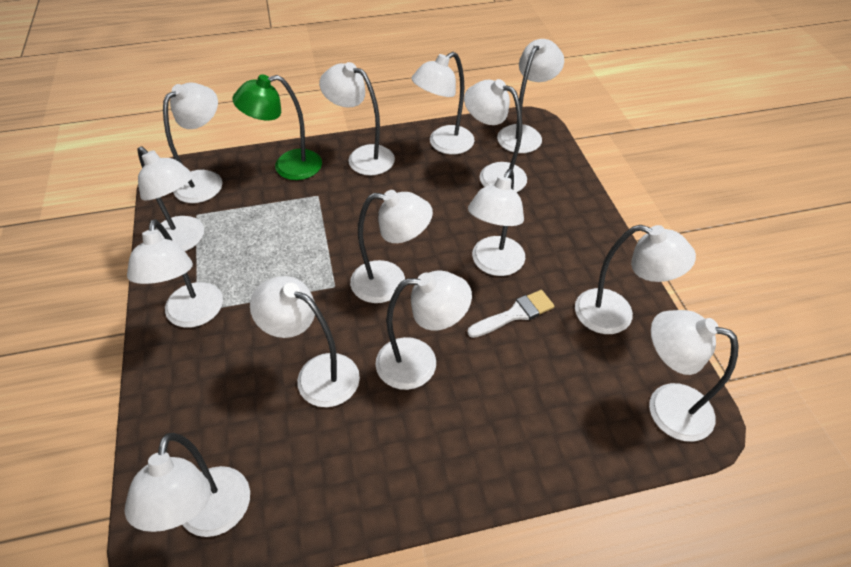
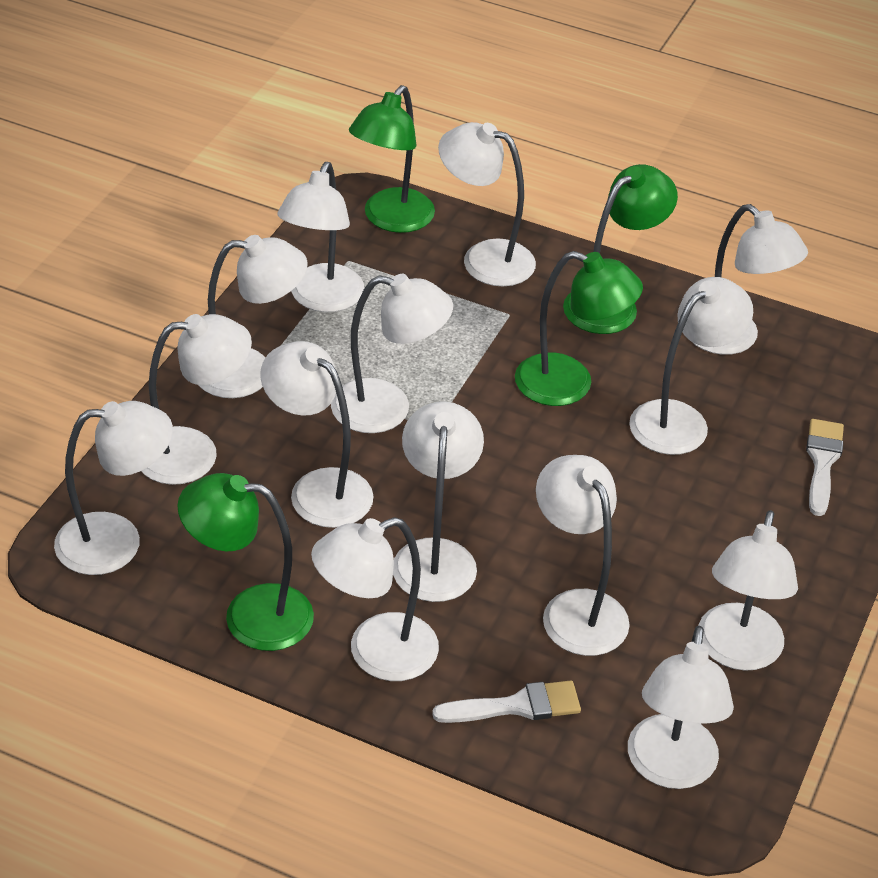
green lamp: [232,74,322,180] = 1 -> [177,473,314,651] [349,85,435,233] [515,251,643,406] [563,164,678,334] = 4
white brush: [467,290,555,338] = 1 -> [432,681,581,723] [806,419,844,516] = 2

